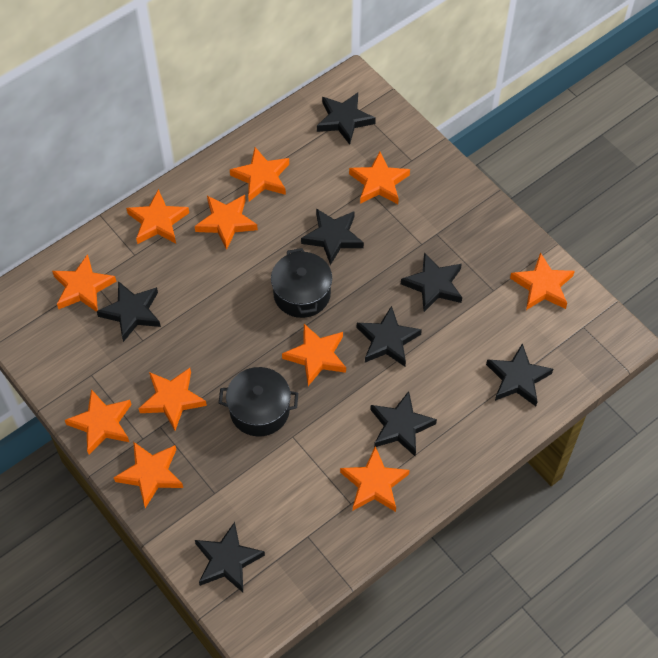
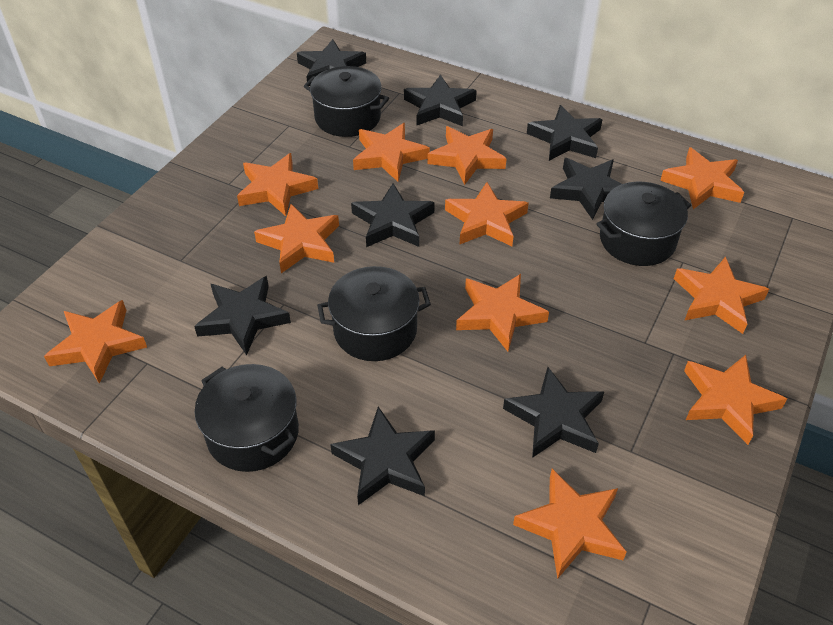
black pot: [219,367,298,437] [271,248,332,318] = 2 -> [195,364,299,472] [304,66,389,137] [317,266,431,361] [596,182,691,266] = 4

